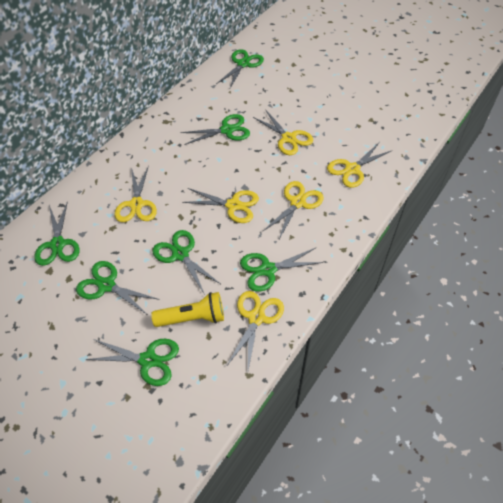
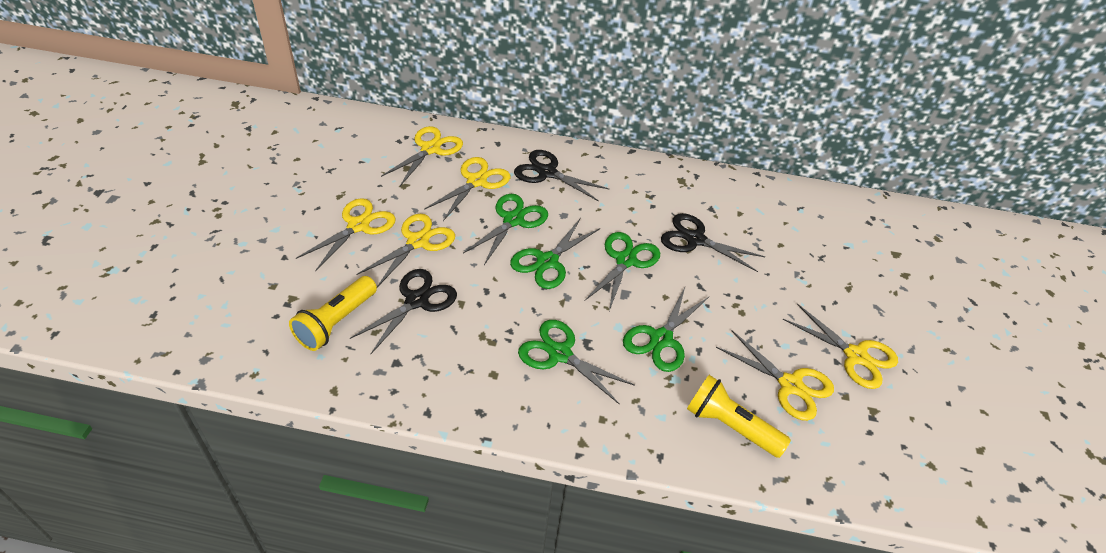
black scissors: none = 0 -> [350,269,457,355] [514,150,609,202] [661,213,765,272] = 3
green scissors: [34,201,79,266] [76,261,160,315] [85,339,179,386] [152,230,220,295] [180,114,250,145] [216,49,264,90] [240,248,324,292] = 7 -> [463,194,548,265] [510,218,600,289] [518,320,635,405] [585,232,660,311] [623,287,709,372] = 5
yellow flashlight: [151,292,224,327] = 1 -> [289,276,377,351] [687,375,791,458] = 2

